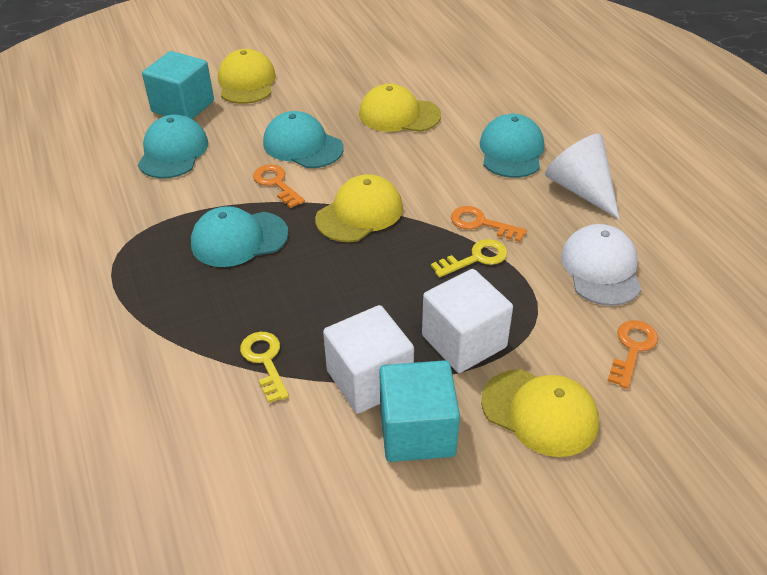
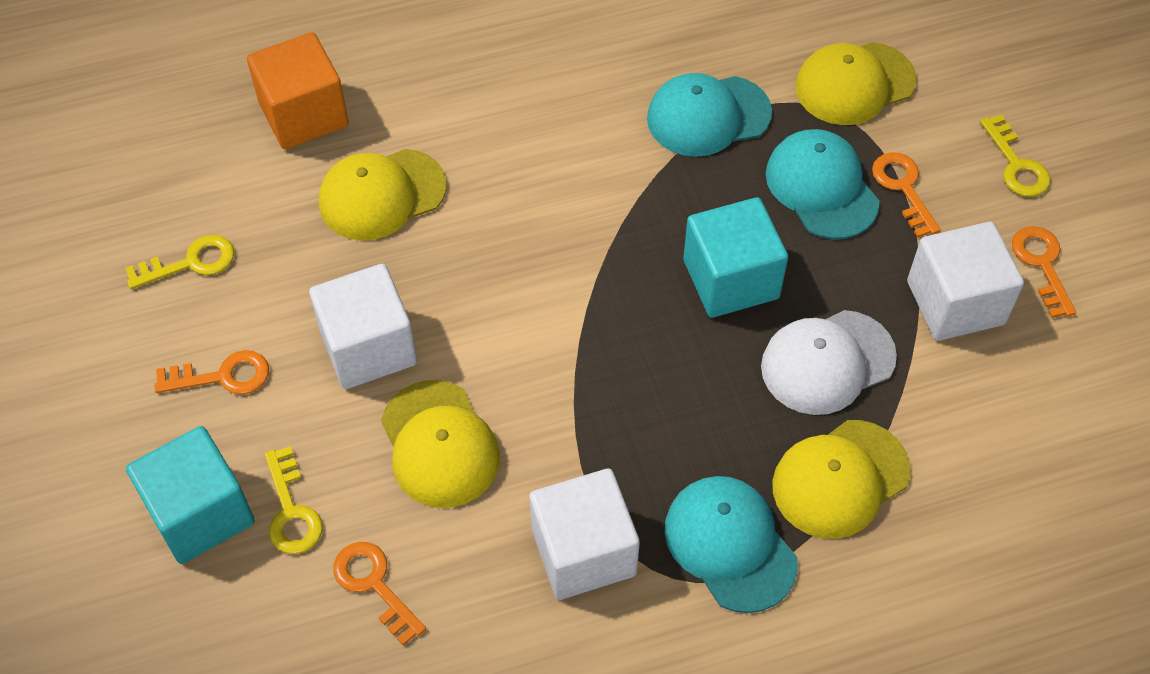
orange cube: none = 0 -> [247,32,349,149] = 1
orange key: [253,164,305,208] [451,206,527,242] [608,320,658,389] = 3 -> [154,350,269,394] [333,542,426,646] [872,152,941,238] [1012,226,1076,318] = 4
turquoise cap: [138,115,208,179] [191,206,289,267] [263,111,344,168] [480,114,544,178] = 4 -> [647,73,772,157] [664,476,798,613] [766,129,879,239] = 3
white cone: [545,134,620,219] = 1 -> none = 0
white cube: [323,305,414,414] [422,269,513,373] = 2 -> [309,264,417,389] [529,468,640,600] [907,222,1024,341] = 3
yellow key: [240,332,289,403] [431,239,508,278] = 2 -> [125,235,234,289] [265,446,323,554] [980,114,1051,197] = 3

